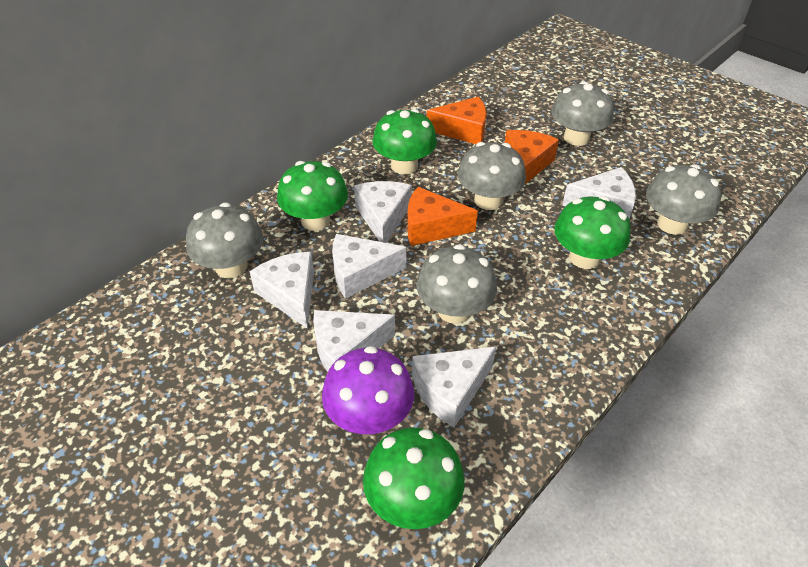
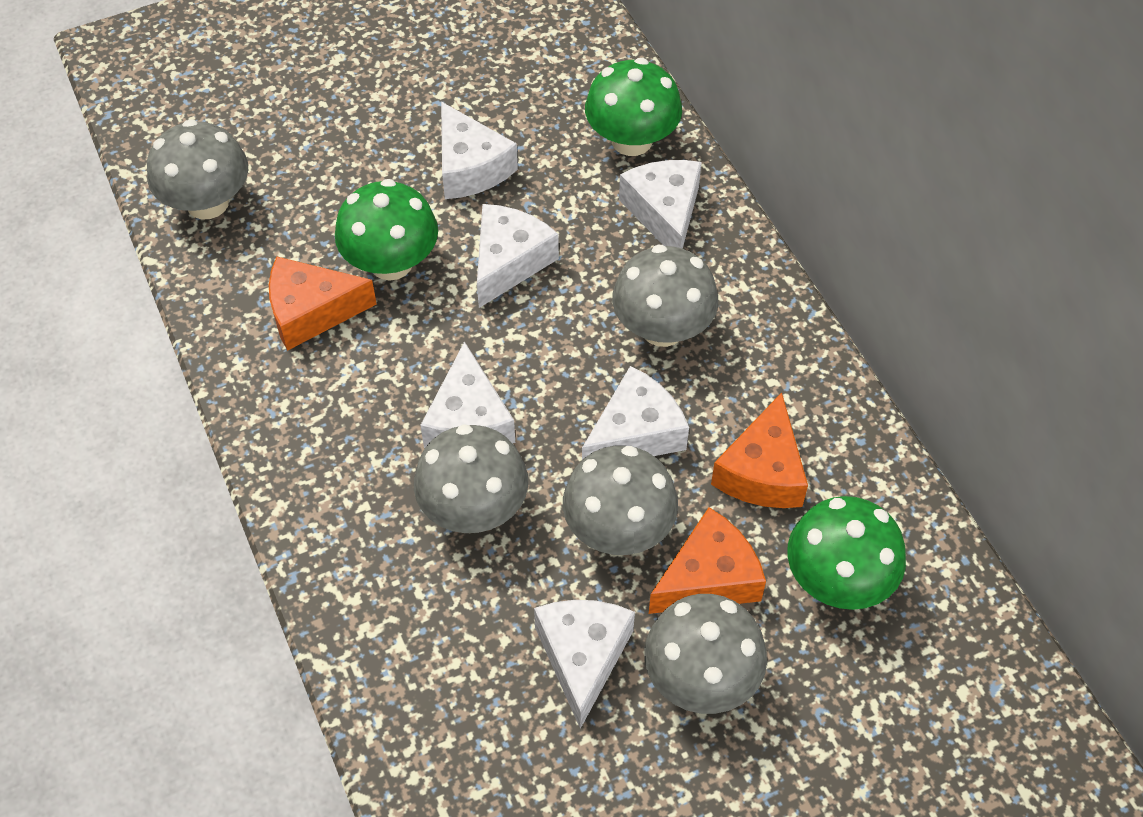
green mushroom: [277,161,348,231] [363,428,465,529] [372,109,437,175] [554,196,631,269] = 4 -> [335,179,438,281] [585,58,682,156] [787,496,906,610] = 3
purple mushroom: [322,346,414,434] = 1 -> none = 0

